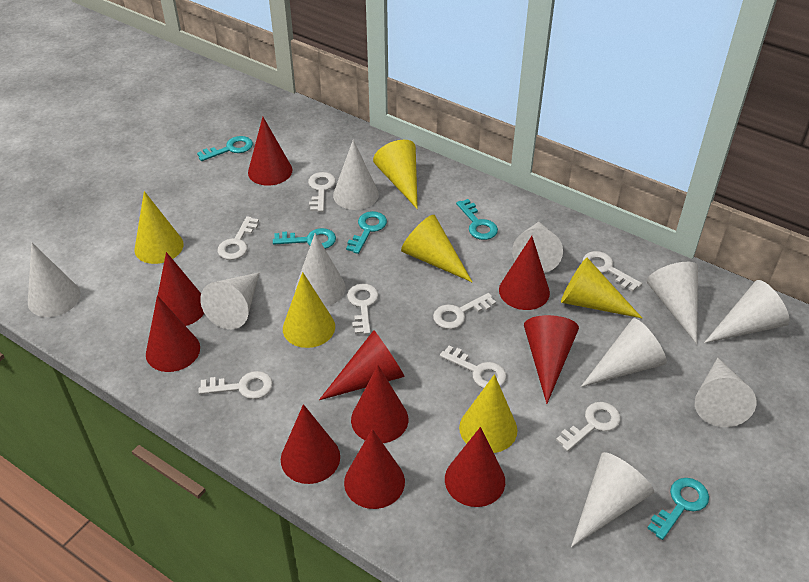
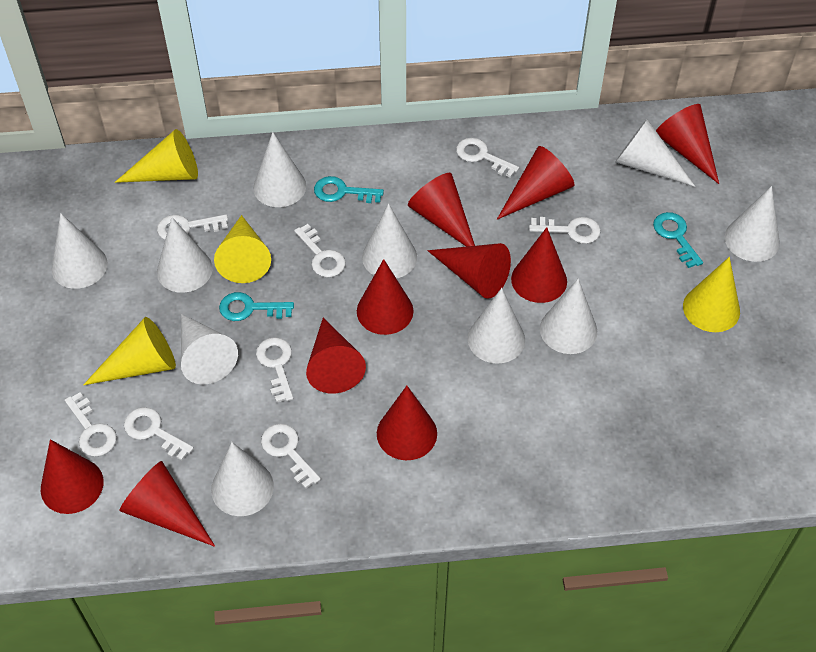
turquoise key: [197,136,253,161] [273,228,336,249] [346,211,387,254] [456,199,498,240] [647,478,709,540] = 5 -> [219,292,294,321] [314,176,384,203] [653,212,703,268] = 3
yellow cone: [134,191,184,264] [283,272,335,348] [373,140,418,209] [401,215,472,282] [459,374,517,453] [561,258,642,318] = 6 -> [83,317,176,385] [115,129,198,183] [214,215,271,283] [683,257,740,332] = 4

